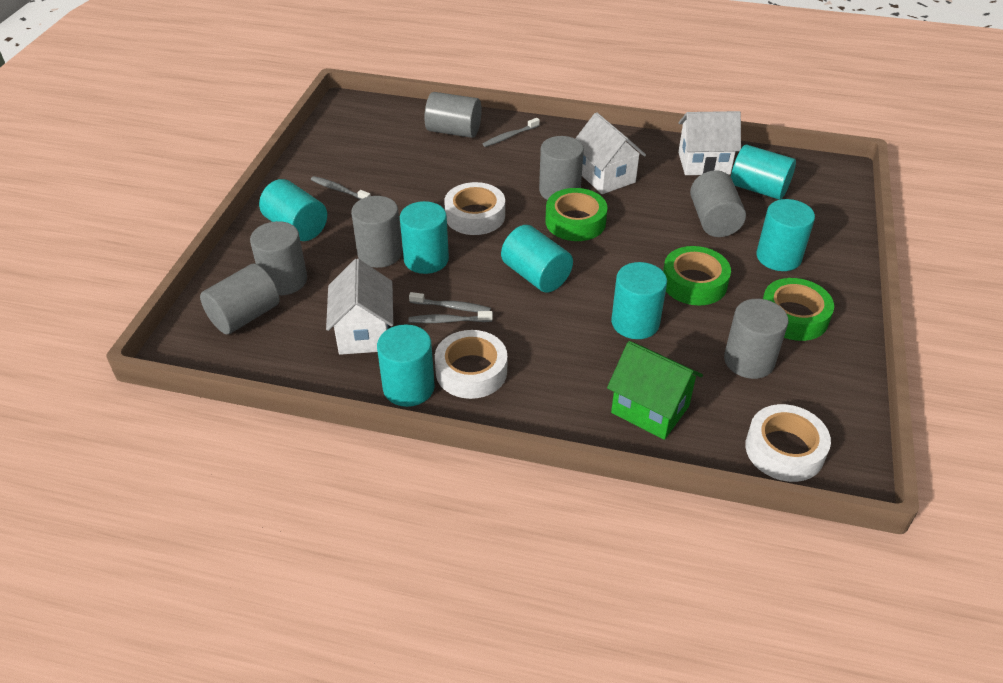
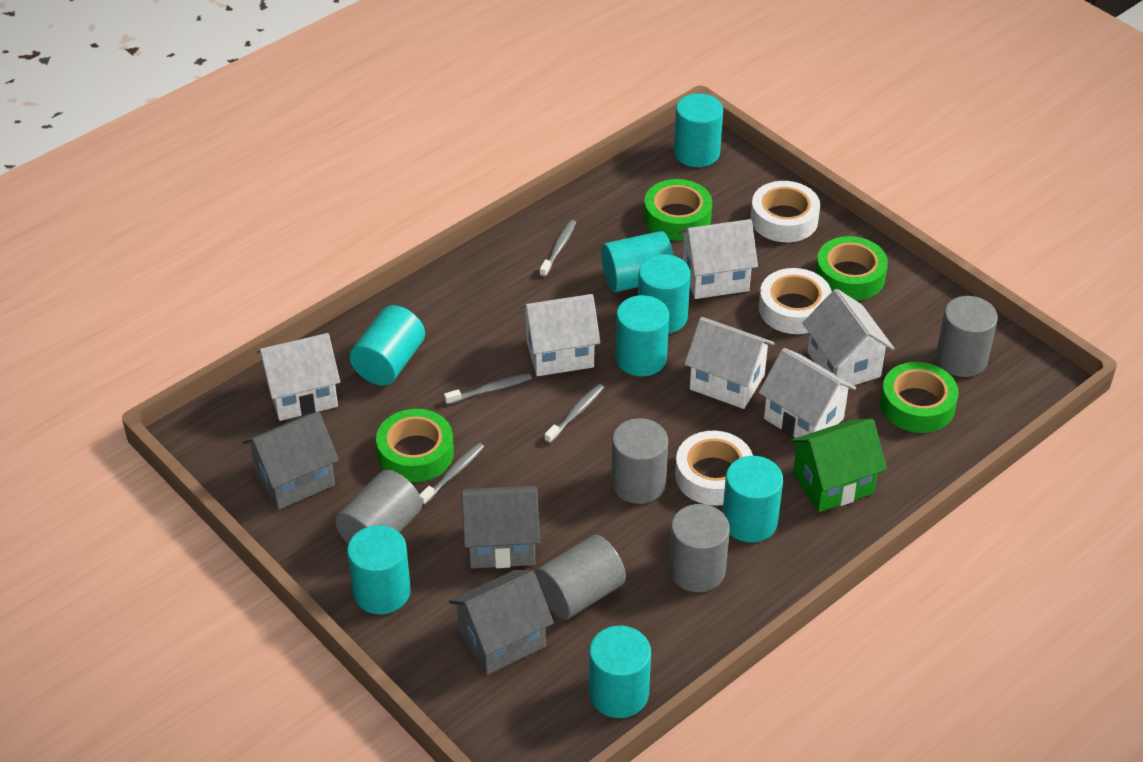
green tape: [545,188,608,241] [663,246,731,305] [763,278,834,341] = 3 -> [376,409,454,482] [644,179,712,241] [815,236,888,301] [880,362,959,433] = 4
grey cylinder: [200,264,280,335] [250,221,307,295] [351,196,402,268] [424,92,482,138] [539,136,584,200] [690,170,746,237] [724,299,788,379] = 7 -> [335,470,422,544] [535,535,626,620] [611,418,668,504] [669,504,730,592] [936,296,998,377] = 5
grey house: none = 0 -> [243,412,339,510] [449,570,554,675] [461,486,540,568] = 3
turquoise cylinder: [259,179,327,241] [377,324,435,407] [400,201,449,274] [501,225,573,293] [611,262,667,339] [731,145,796,200] [757,199,815,271] = 7 -> [347,525,411,614] [349,305,425,385] [589,626,651,718] [601,231,674,292] [615,295,669,376] [638,254,690,334] [674,93,723,167] [723,456,783,542] = 8
white house: [326,259,393,355] [575,112,646,194] [678,111,741,175] = 3 -> [257,333,340,421] [520,294,600,376] [678,219,758,299] [684,317,775,409] [759,348,856,438] [803,289,894,385] = 6

